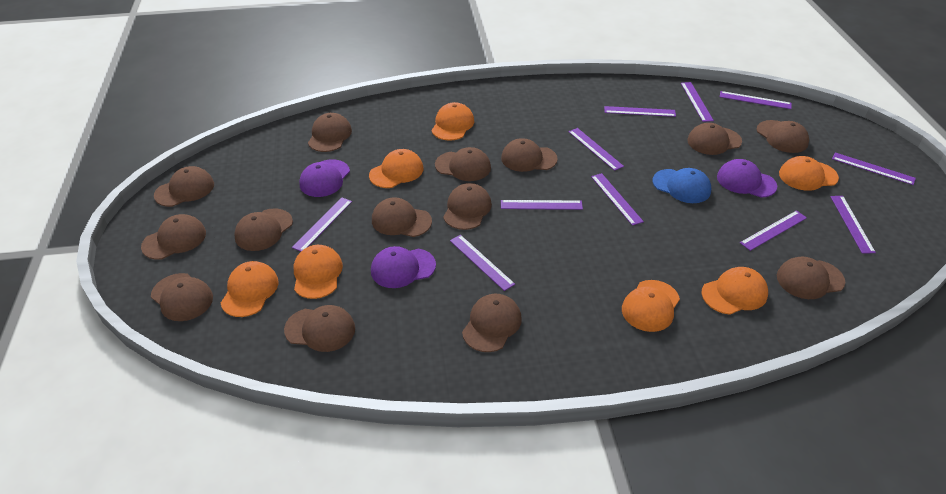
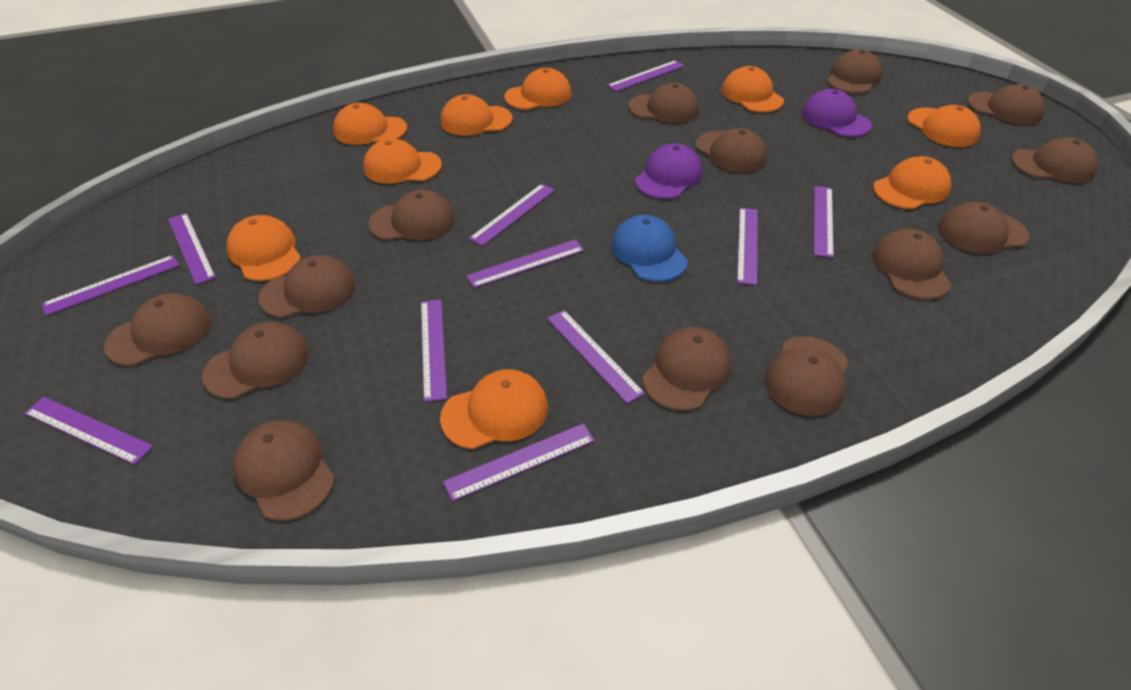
orange cap: [221,261,278,317] [293,245,343,299] [369,149,423,188] [431,102,474,141] [622,280,680,332] [701,267,768,315] [779,156,839,191] = 7 -> [226,215,301,281] [333,103,407,145] [363,138,442,184] [440,94,513,136] [440,369,548,449] [505,68,572,110] [722,66,784,112] [873,156,951,209] [907,105,981,147] = 9
purple cap: [299,159,350,197] [371,246,436,288] [717,159,777,198] = 3 -> [635,143,703,199] [802,89,872,137] = 2

